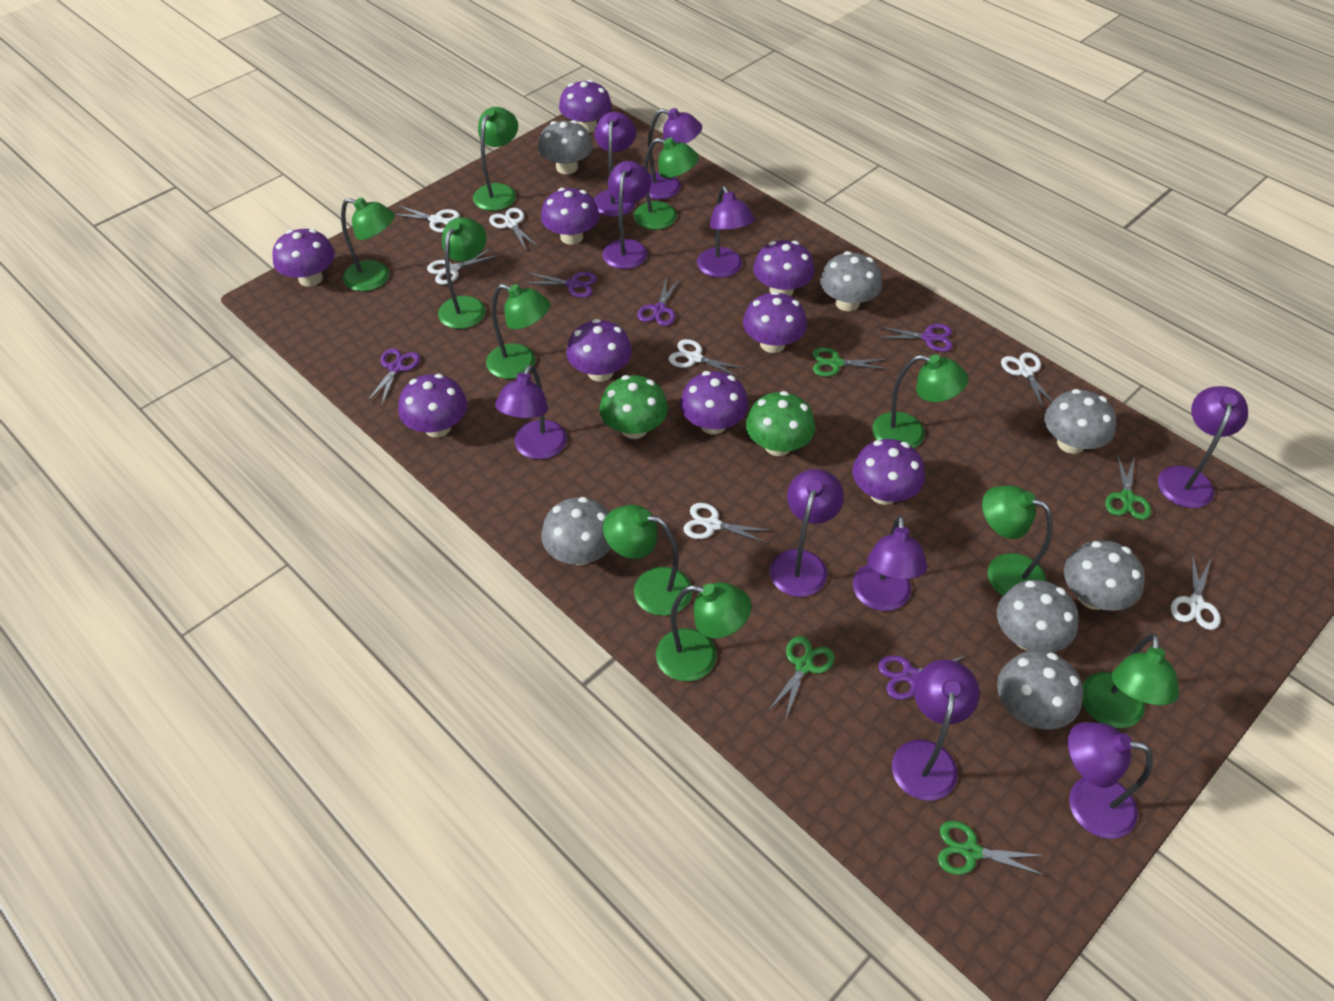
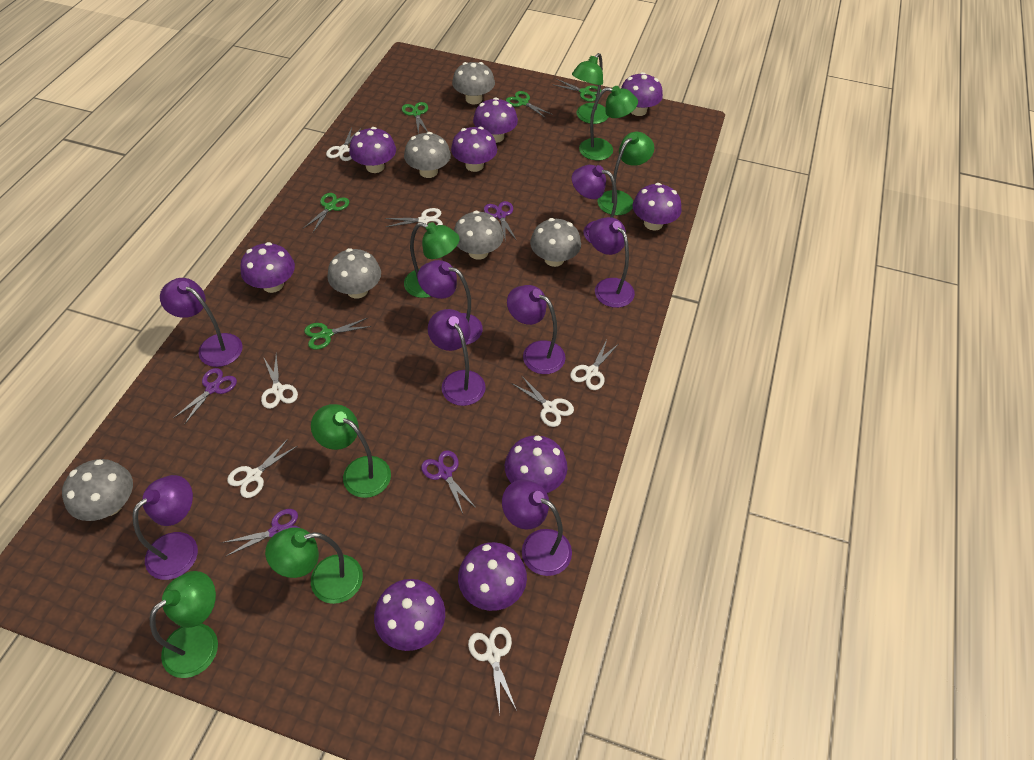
green lamp: [341,198,395,291] [438,217,487,329] [473,107,518,211] [486,284,550,379] [603,505,692,616] [633,138,699,230] [656,582,752,682] [872,354,968,448] [982,485,1053,596] [1082,634,1179,728] = 10 -> [150,571,218,678] [265,527,363,604] [311,404,391,498] [404,222,460,298] [572,53,608,124] [579,86,638,160] [598,132,654,215] = 7
green mushroom: [600,375,668,439] [746,391,815,456] = 2 -> none = 0
green scissors: [768,636,835,721] [812,347,889,377] [938,821,1046,876] [1105,454,1151,520] = 4 -> [303,193,349,232] [304,318,371,350] [402,102,428,134] [506,91,553,118] [552,79,602,102] = 5
grey mushroom: [538,120,593,174] [541,497,611,565] [820,251,882,312] [997,580,1079,653] [997,650,1083,730] [1045,389,1116,454] [1064,540,1145,611] = 7 -> [62,459,133,521] [328,248,381,299] [404,132,451,178] [452,62,495,105] [454,211,504,260] [530,218,581,267] = 6
purple lamp: [495,364,567,460] [594,112,636,217] [602,161,651,269] [645,108,702,200] [697,186,755,278] [770,469,844,597] [853,515,927,611] [892,659,980,801] [1068,722,1153,839] [1158,386,1248,508] = 10 -> [133,475,198,580] [160,278,243,367] [417,260,483,345] [428,309,486,406] [502,480,572,576] [507,285,566,374] [572,165,617,244] [589,217,635,308] = 8
purple scissors: [367,348,420,406] [524,272,597,298] [637,276,680,326] [877,324,953,352] [878,655,976,700] = 5 -> [174,368,237,425] [222,509,300,557] [421,450,476,514] [484,201,517,243] = 4

